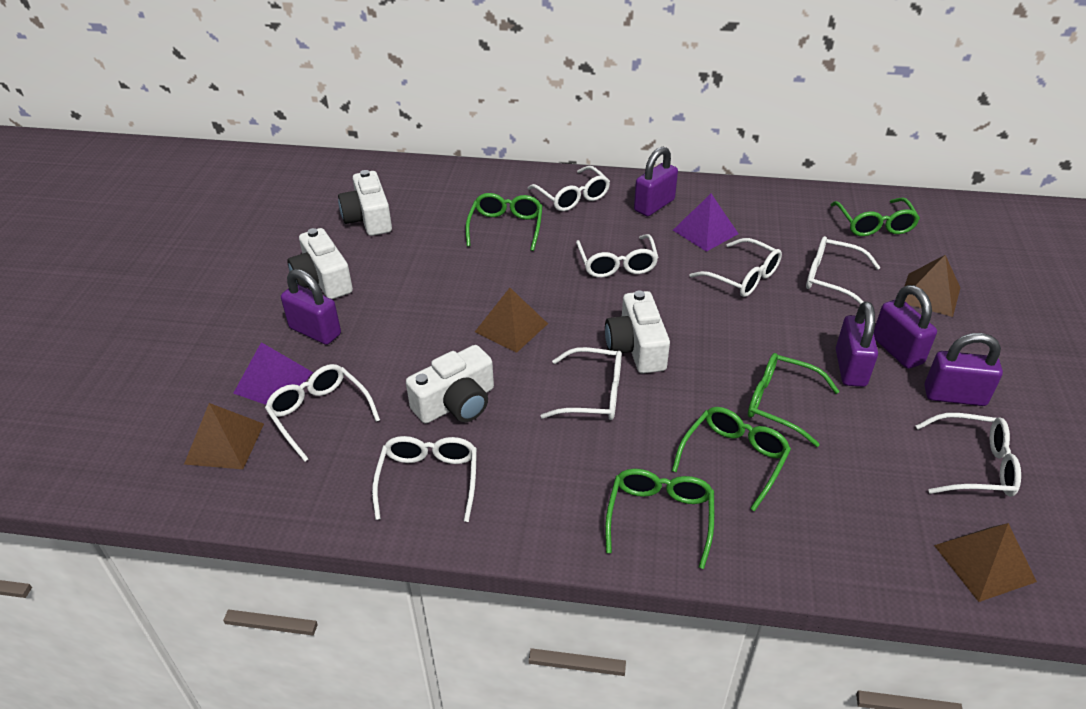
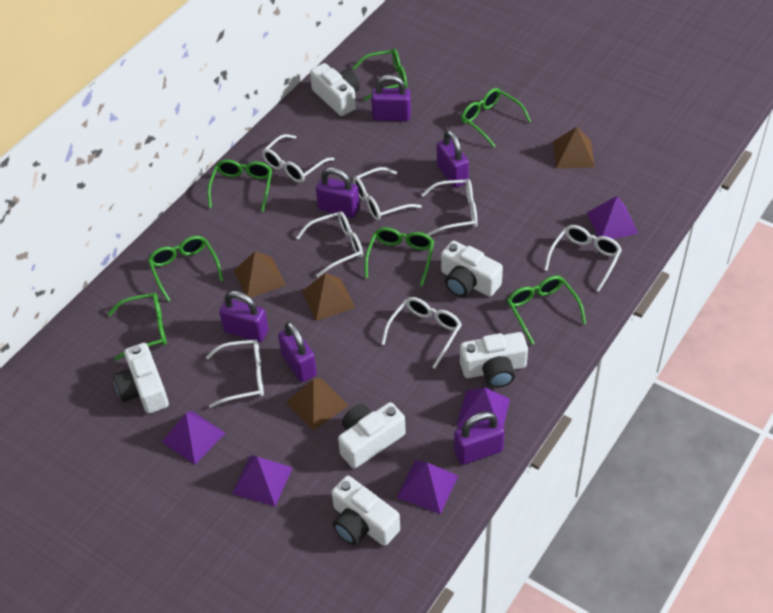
green glasses: [465,193,543,251] [605,469,714,569] [672,407,791,512] [748,353,839,447] [831,198,920,236] = 5 -> [108,293,167,361] [148,236,223,302] [207,160,272,212] [353,49,407,101] [364,227,434,287] [461,88,531,148] [507,276,586,345] = 7
purple padlock: [281,269,341,345] [634,147,678,217] [836,301,878,387] [874,285,937,369] [924,333,1003,406] = 5 -> [219,291,268,342] [278,321,317,382] [316,167,360,218] [371,75,411,121] [437,130,469,188] [454,412,505,465] = 6
purple pyramid: [233,342,313,405] [673,194,738,252] = 2 -> [162,411,225,465] [232,455,293,507] [397,460,458,514] [457,387,510,428] [587,196,639,239] = 5
white camera: [287,228,353,299] [338,170,392,236] [406,345,494,424] [605,290,670,373] = 4 -> [113,343,169,414] [310,63,360,116] [332,476,400,546] [338,402,406,468] [441,241,503,297] [460,332,528,388] = 6
white glasses: [265,364,380,462] [372,436,477,522] [528,166,610,211] [541,347,622,420] [576,234,659,278] [690,238,782,297] [806,236,881,305] [916,413,1021,497] = 8 -> [206,340,264,408] [262,134,335,183] [296,211,363,277] [353,167,422,220] [381,297,462,369] [421,179,477,236] [544,225,622,292] = 7

